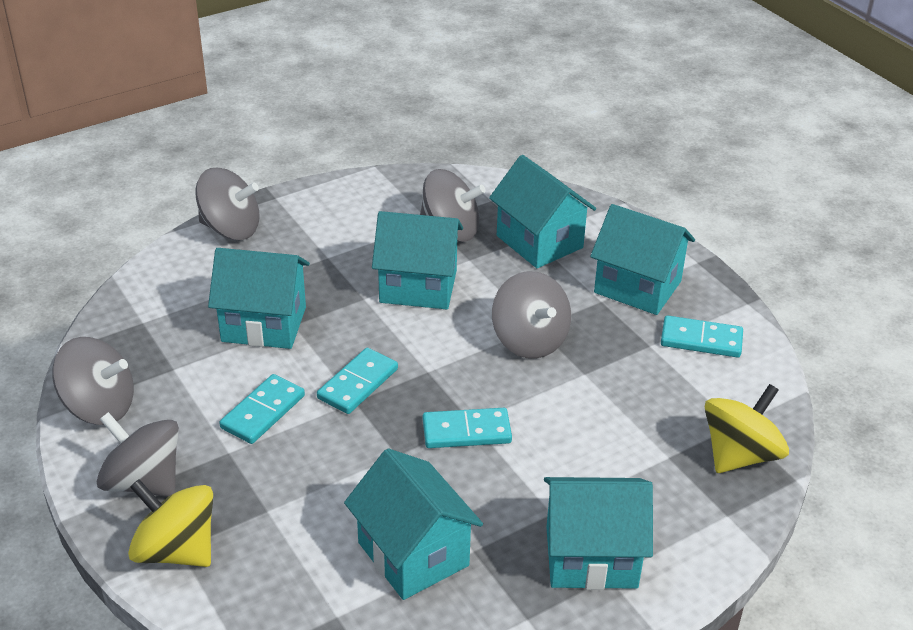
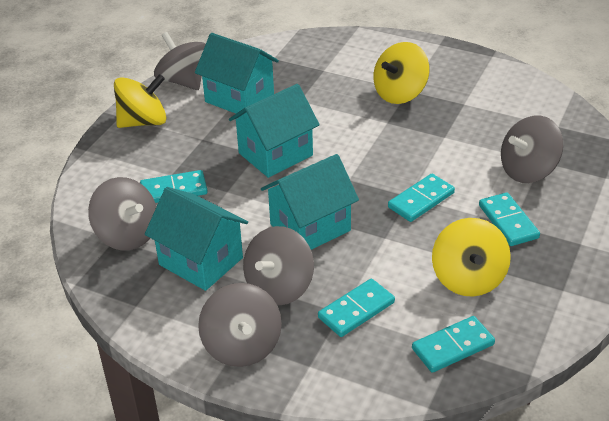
turquoise domino: [219,374,305,444] [317,348,398,414] [423,408,512,448] [661,315,743,358] = 4 -> [140,170,208,203] [318,278,395,337] [388,174,455,222] [412,316,495,373] [479,192,540,246] = 5
turquoise house: [208,248,310,349] [344,448,483,600] [372,211,463,309] [489,155,596,268] [544,477,653,590] [590,204,695,315] = 6 -> [145,187,248,291] [195,33,279,114] [229,84,319,178] [261,154,359,250] = 4
yellow spinning top: [128,479,213,567] [705,384,789,473] = 2 -> [114,74,166,128] [374,42,429,104] [432,218,511,297] = 3

